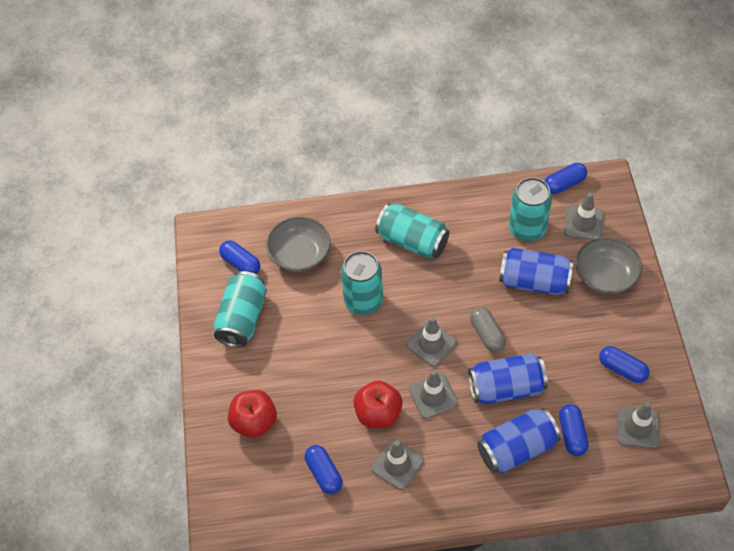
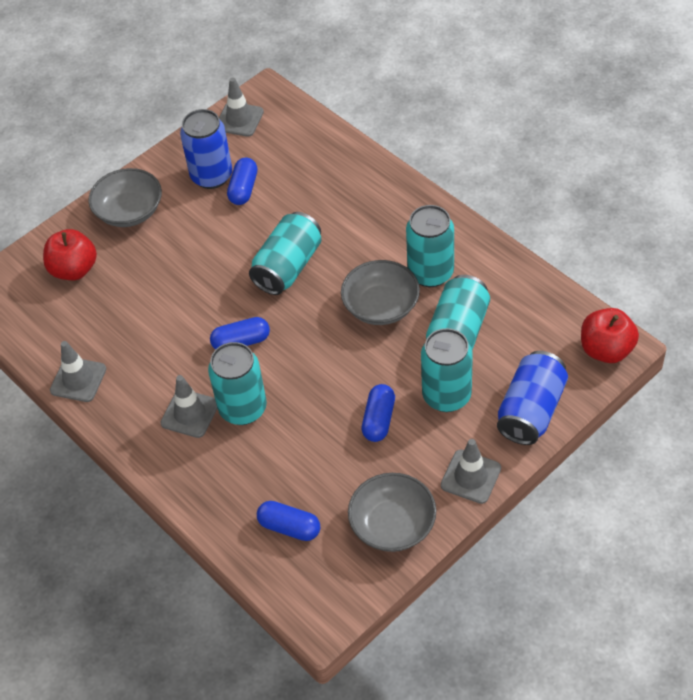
blue can: [468,353,548,404] [477,408,561,473] [499,248,573,295] = 3 -> [180,109,232,189] [497,351,568,445] = 2
blue capsule: [219,240,260,274] [305,445,343,494] [545,163,587,194] [559,404,589,456] [599,346,649,383] = 5 -> [210,317,270,350] [227,158,257,205] [257,501,320,541] [361,384,395,442] = 4
grey bowl: [266,217,330,272] [575,237,642,295] = 2 -> [88,168,162,227] [341,260,420,325] [348,473,436,552] = 3
grey capsule: [470,307,506,352] = 1 -> none = 0
grey traffic cone: [371,440,424,490] [406,316,457,367] [409,370,458,419] [564,193,604,240] [617,402,659,448] = 5 -> [50,341,106,402] [161,375,217,438] [219,78,264,137] [441,439,501,504] = 4
turquoise can: [214,271,267,347] [341,251,383,315] [375,203,449,259] [509,177,552,242] = 4 -> [208,342,267,425] [249,212,321,295] [406,205,454,287] [421,328,473,412] [426,275,490,350] = 5

